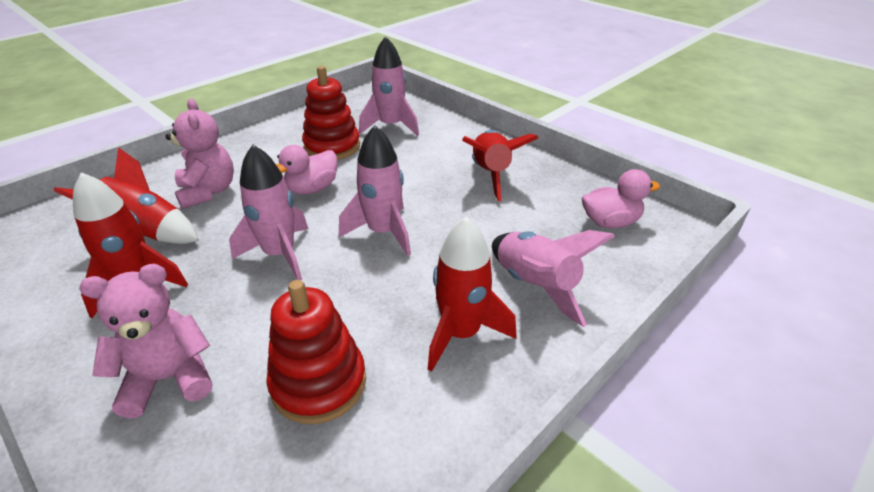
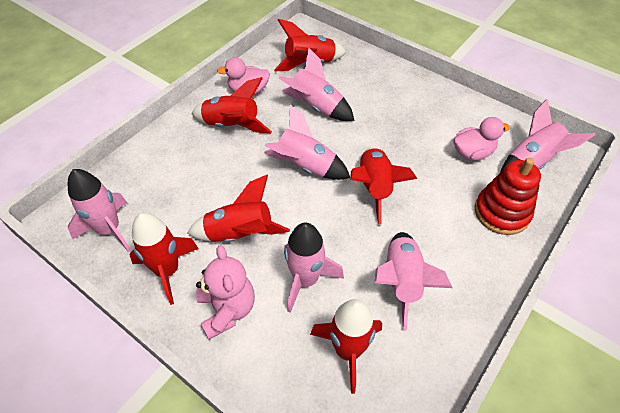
pink rocket: [229,145,308,280] [339,125,411,256] [359,36,419,136] [492,230,615,327] = 4 -> [68,169,131,252] [264,105,350,180] [279,47,354,121] [284,222,344,313] [374,232,452,330] [501,99,595,171] = 6
pink teddy bear: [79,264,212,418] [165,98,234,209] = 2 -> [196,245,255,339] = 1
red rocket: [54,147,199,244] [73,172,188,318] [428,217,517,372] [462,130,538,201] = 4 -> [129,213,199,305] [188,175,290,242] [191,77,272,133] [274,19,346,71] [310,299,382,394] [350,147,417,224] = 6
red stacking toy: [266,280,366,424] [302,66,360,160] = 2 -> [475,158,541,235] = 1

